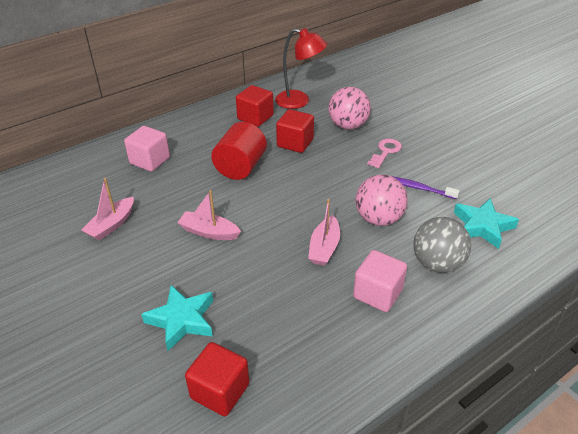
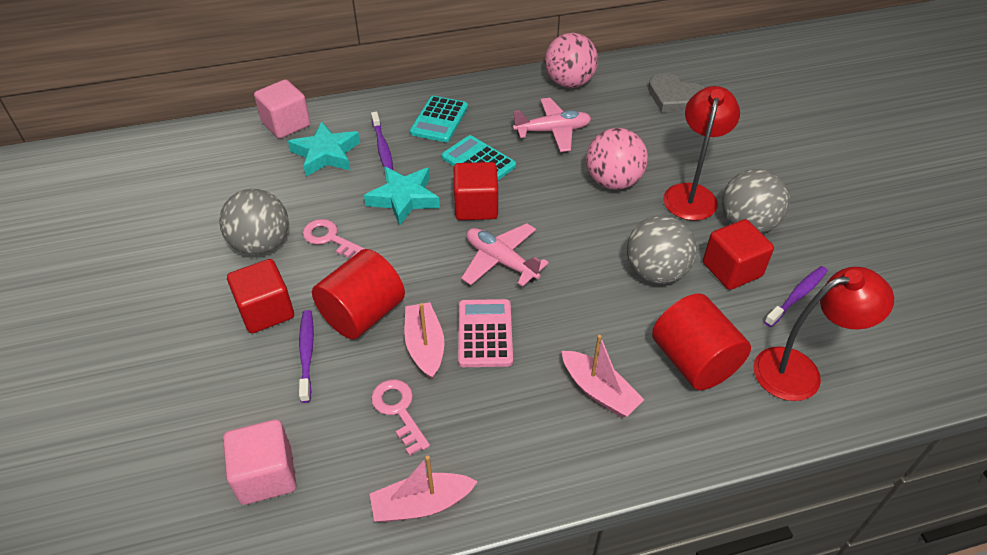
grey ball: [413,217,471,273] = 1 -> [219,189,289,255] [627,215,697,284] [722,169,790,233] = 3
grey heart: none = 0 -> [648,73,705,112] = 1
pink calculator: none = 0 -> [458,299,513,367] = 1
pink key: [367,139,402,168] = 1 -> [302,219,365,258] [371,379,430,456] = 2
pink plane: none = 0 -> [461,223,549,287] [513,98,591,152] = 2
purple toothbrush: [394,177,460,199] = 1 -> [299,310,314,403] [371,112,393,170] [764,266,828,327] = 3
red cylinder: [211,122,267,180] = 1 -> [312,249,405,339] [652,293,751,390] = 2
red lamp: [275,28,327,109] = 1 -> [663,86,740,221] [753,267,894,401] = 2
turquoise calculator: none = 0 -> [410,96,468,142] [442,135,516,180] = 2

